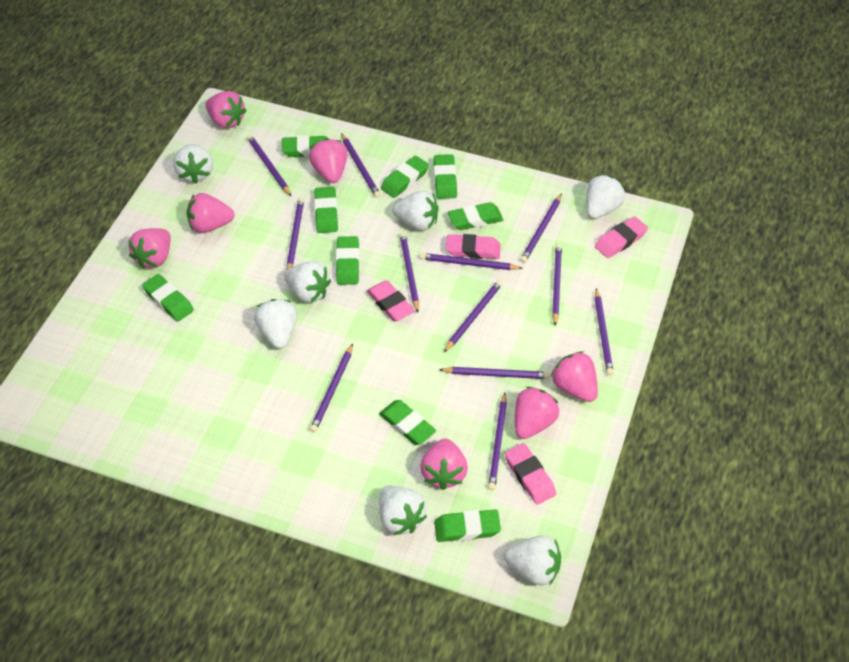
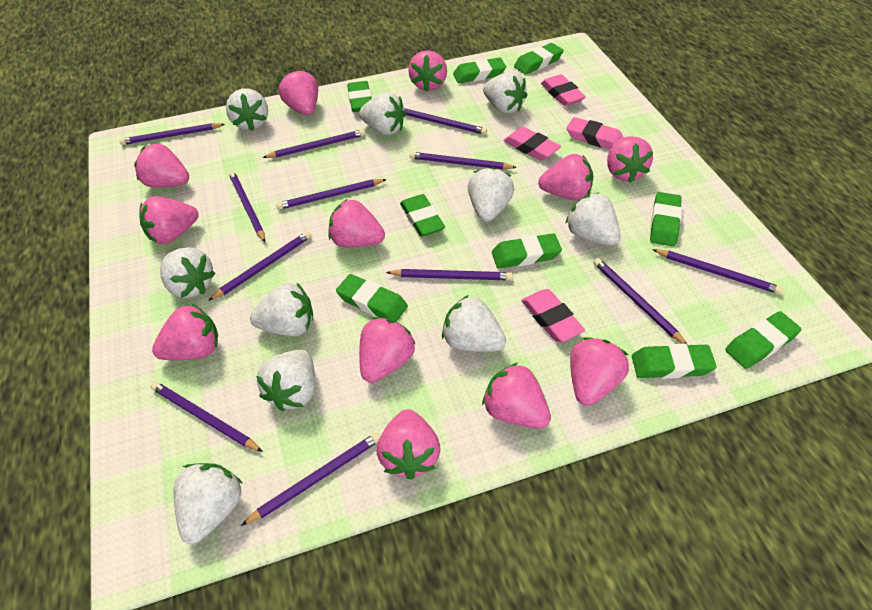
pink strawberry: [128,228,171,269] [186,193,235,233] [205,91,247,129] [309,138,348,183] [420,438,468,490] [515,387,559,439] [551,351,598,402] = 7 -> [134,144,189,188] [139,196,199,244] [152,303,218,360] [279,70,318,115] [328,199,385,247] [359,317,415,383] [377,409,441,480] [408,50,447,92] [482,363,551,429] [538,154,594,201] [570,337,629,405] [607,136,653,183] = 12
white strawberry: [174,144,213,184] [254,299,297,349] [284,261,331,303] [379,486,427,535] [392,191,438,231] [504,535,561,586] [586,175,625,219] = 7 -> [160,247,215,298] [174,463,243,544] [226,89,268,131] [250,282,313,336] [256,349,315,411] [359,92,406,135] [442,295,506,352] [468,167,514,222] [483,71,527,114] [565,192,620,246] = 10

